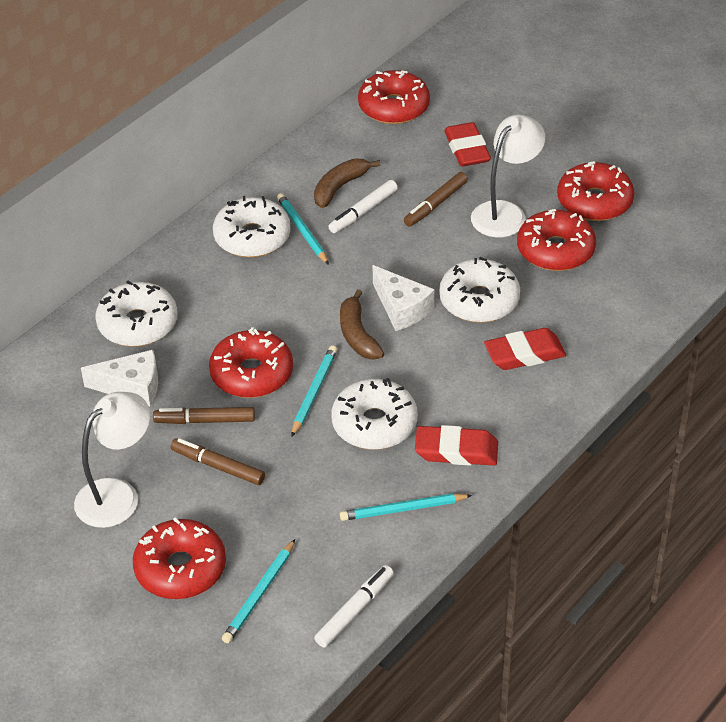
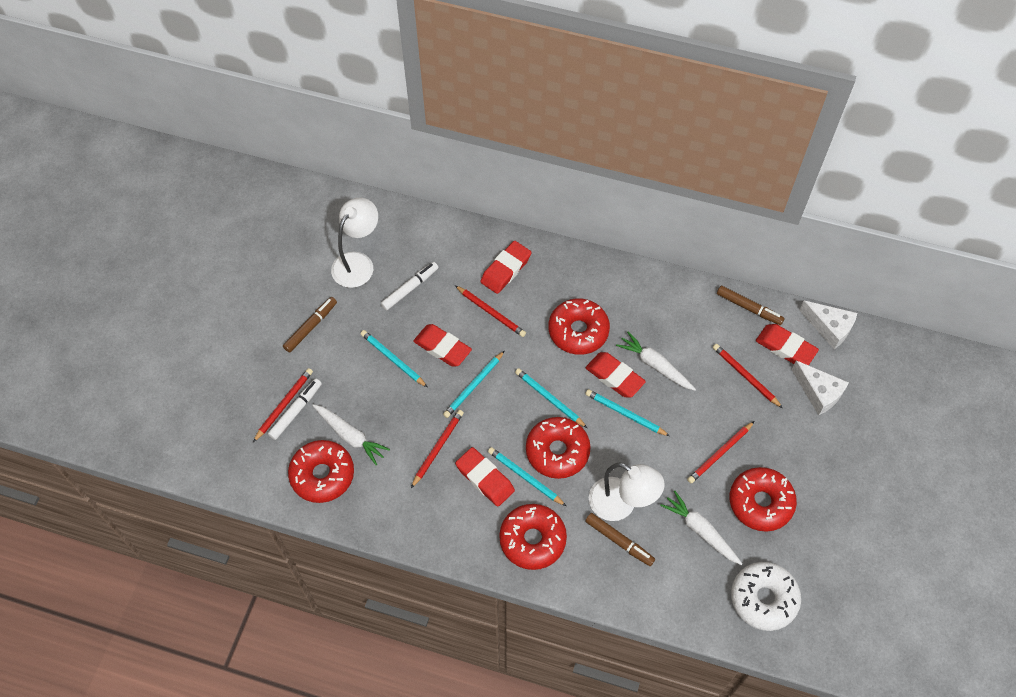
brown banana: [314,159,380,208] [340,289,384,360] = 2 -> none = 0
red eraser: [415,425,498,466] [444,122,491,167] [484,328,566,370] = 3 -> [413,324,472,367] [455,447,515,507] [480,241,532,294] [586,352,646,398] [756,324,819,365] = 5
red pencil: none = 0 -> [253,368,313,442] [411,410,464,488] [455,285,526,337] [687,421,755,483] [713,344,783,408] = 5
turquoise pencil: [222,539,295,643] [277,193,329,265] [291,346,337,437] [340,493,472,521] = 4 -> [361,330,427,387] [443,351,504,418] [488,447,566,506] [515,368,587,428] [585,389,670,436] = 5
white carrot: none = 0 -> [312,404,390,465] [616,331,696,391] [660,491,742,565] = 3
white donut: [95,280,178,347] [213,196,291,258] [331,378,418,450] [439,257,520,323] = 4 -> [731,562,801,631] = 1

